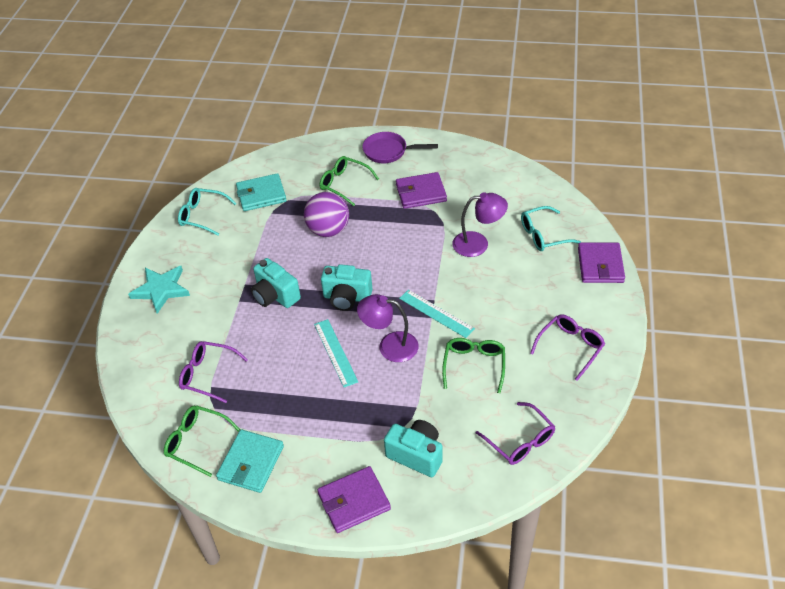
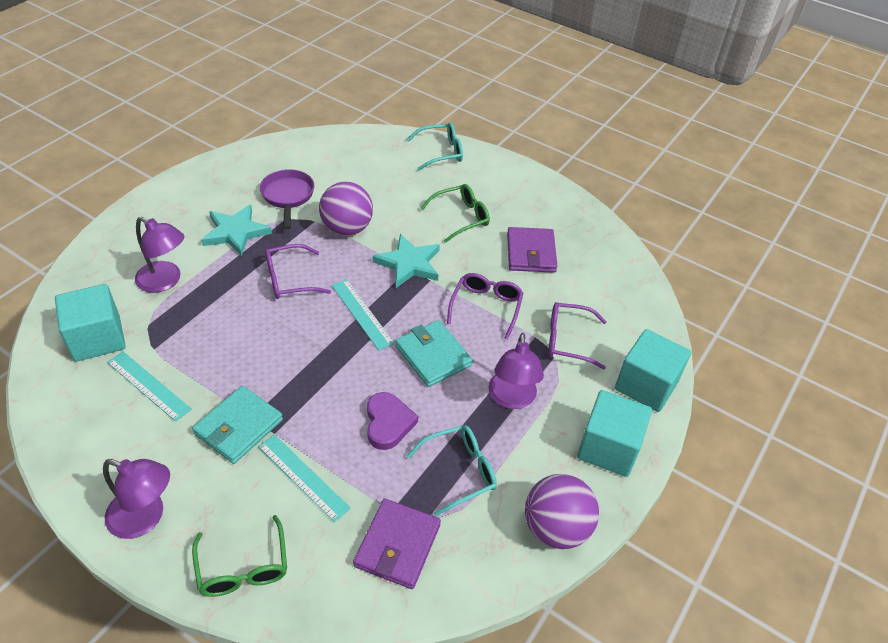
green glasses: [164,405,240,477] [320,156,379,206] [442,338,505,393] = 3 -> [192,515,287,597] [420,184,490,243] = 2
purple ball: [304,192,349,237] = 1 -> [319,182,373,236] [525,474,599,549] = 2
purple heart: none = 0 -> [367,392,418,450] = 1
purple lamp: [357,294,419,362] [452,193,508,257] = 2 -> [103,459,170,539] [135,217,185,293] [488,333,544,409] = 3
purple wallet: [317,466,391,533] [396,172,447,209] [578,243,625,283] = 3 -> [353,498,441,589] [507,227,557,273] = 2
turquoise camera: [251,258,301,308] [321,264,372,311] [384,420,443,477] = 3 -> none = 0
turquoise cube: none = 0 -> [55,284,126,362] [577,390,652,477] [615,329,691,412] = 3
turquoise ruler: [314,319,358,387] [399,290,475,338] = 2 -> [107,351,192,422] [258,434,351,522] [332,279,394,351] = 3
turquoise star: [128,266,190,314] = 1 -> [201,204,272,256] [373,234,440,288] = 2

